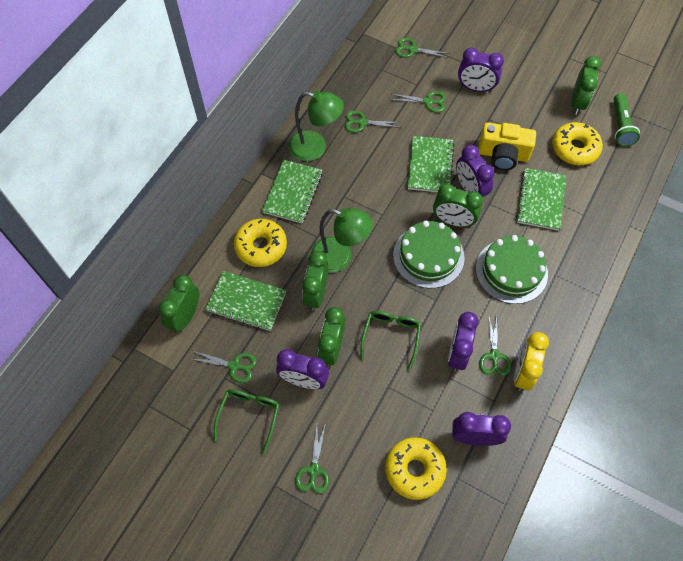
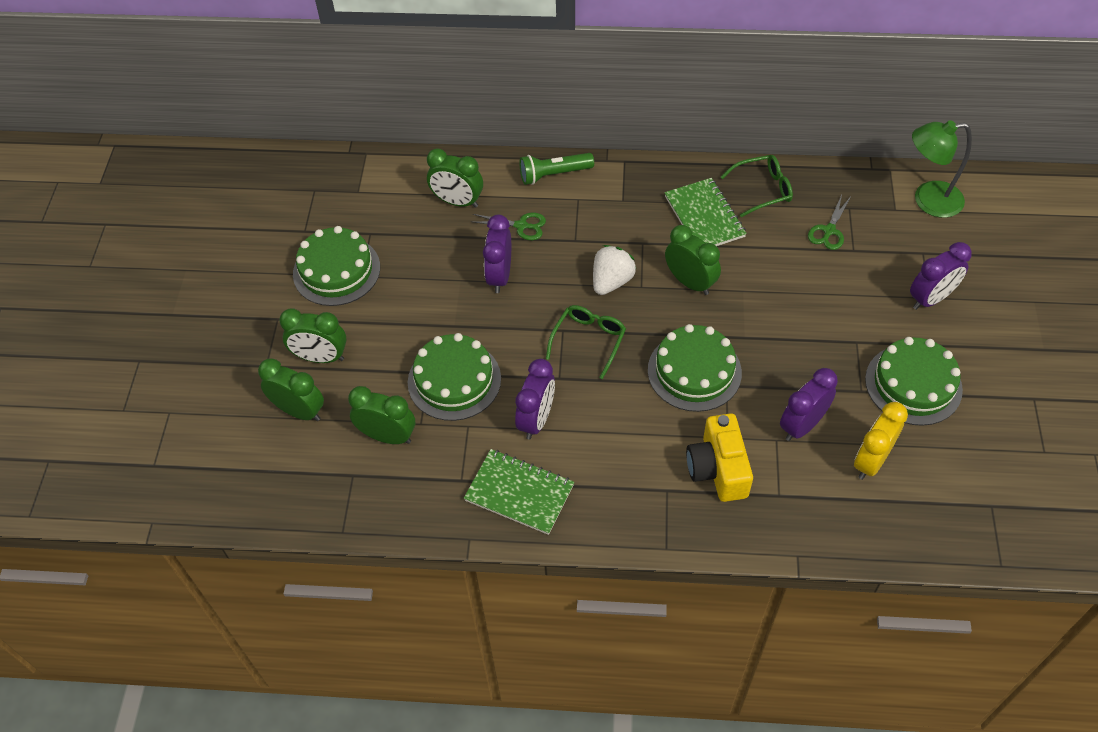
green cake: [393,221,465,288] [476,235,548,304] = 2 -> [293,226,380,306] [408,333,501,421] [648,324,742,412] [865,337,963,426] = 4
green lamp: [288,91,344,161] [311,208,373,273] = 2 -> [912,120,972,218] = 1
green notebook: [205,271,286,331] [262,160,323,223] [408,136,454,192] [516,168,566,231] = 4 -> [464,449,574,535] [665,178,747,246] = 2
green scissors: [192,351,257,383] [295,423,329,494] [345,111,402,133] [392,91,446,113] [395,38,450,58] [479,314,511,376] = 6 -> [473,213,546,240] [808,195,851,250] = 2
purple clock: [276,349,329,389] [448,312,479,371] [452,412,511,446] [456,145,494,197] [458,47,504,92] = 5 -> [483,215,511,293] [515,359,555,440] [780,368,838,441] [910,242,972,310] = 4
white strawberry: none = 0 -> [593,245,636,295] = 1
yellow donut: [234,219,287,267] [385,437,447,500] [552,122,603,165] = 3 -> none = 0

